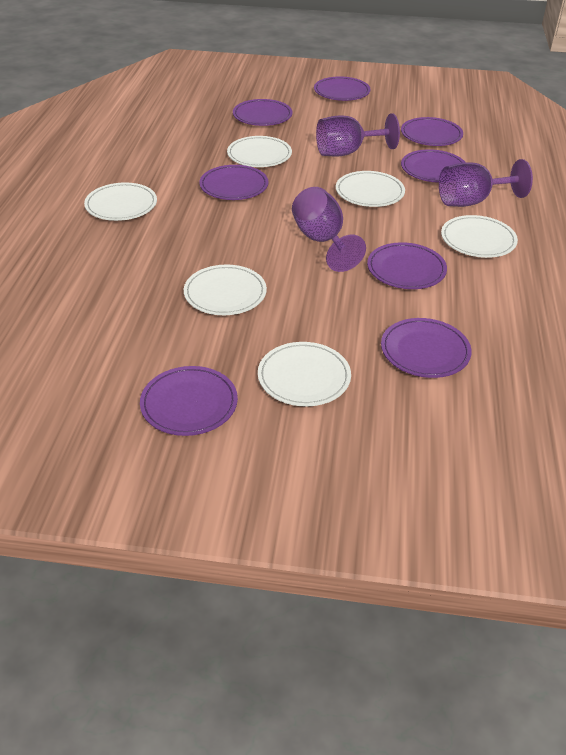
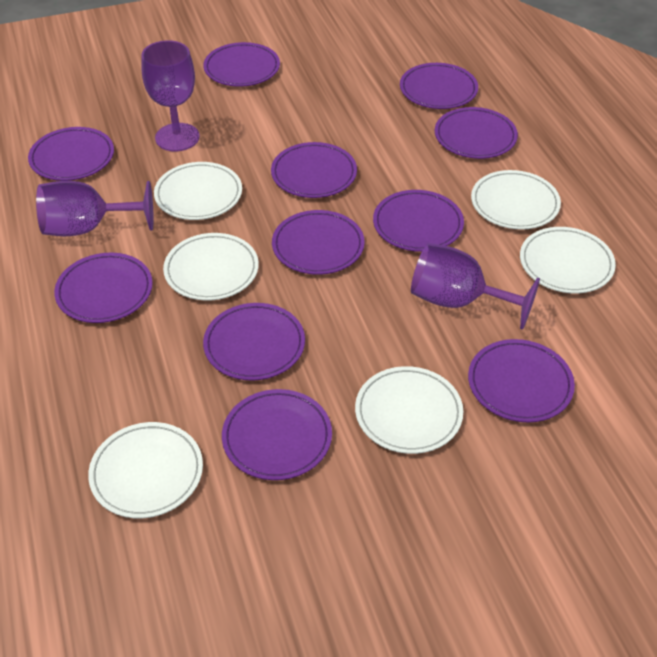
purple plate: [140,366,238,436] [199,165,268,200] [233,99,293,126] [314,77,370,101] [367,242,447,289] [381,318,472,378] [401,117,463,146] [401,149,465,183] = 8 -> [28,127,114,181] [54,253,153,323] [203,42,280,87] [203,303,305,381] [222,389,332,480] [271,142,357,198] [272,210,365,275] [373,190,464,252] [400,63,478,109] [435,107,518,159] [468,339,575,422] = 11

